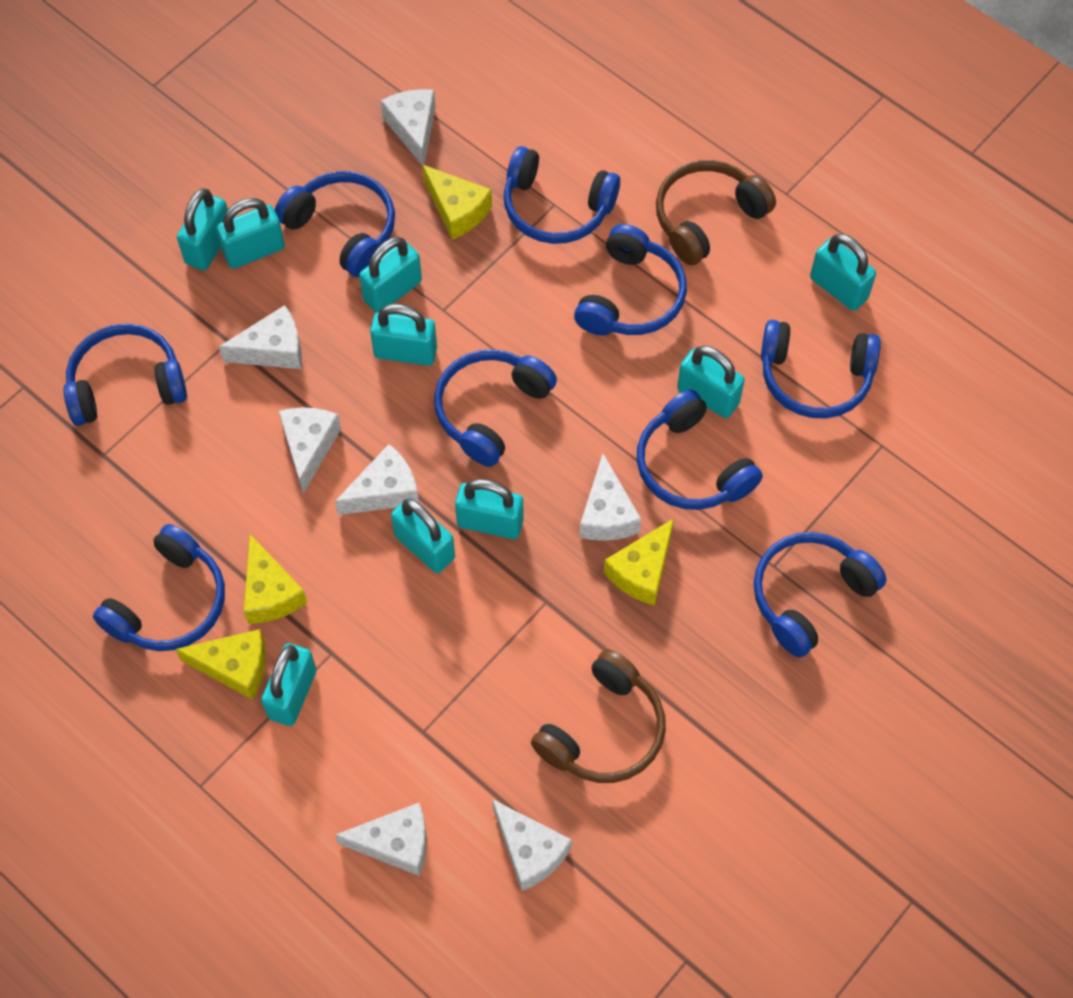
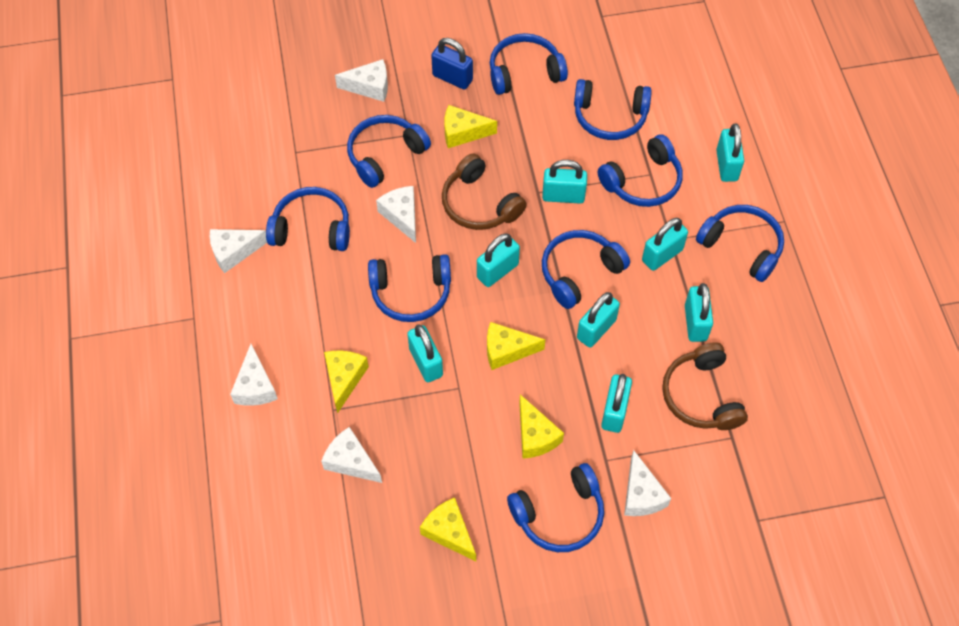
blue padlock: none = 0 -> [431,38,473,90] = 1
turquoise padlock: [177,188,228,271] [216,198,285,269] [261,643,317,726] [359,237,422,313] [370,304,437,366] [391,498,455,573] [455,479,524,539] [677,345,745,418] [810,234,876,311] = 9 -> [407,324,443,382] [477,233,520,287] [542,160,587,204] [577,292,620,348] [601,374,632,433] [642,218,688,271] [685,283,713,342] [716,123,744,182] = 8
white cheese: [219,305,302,369] [279,407,341,494] [335,444,419,515] [335,803,427,876] [381,89,436,165] [492,799,572,891] [579,454,642,541] = 7 -> [210,229,267,273] [230,344,278,406] [321,427,382,483] [335,59,388,102] [376,186,416,243] [624,450,671,516] = 6
yellow cheese: [175,629,266,700] [244,534,307,624] [422,165,492,239] [604,518,674,606] = 4 -> [324,351,369,413] [420,497,476,561] [444,105,497,148] [487,322,546,370] [519,394,564,459] = 5

